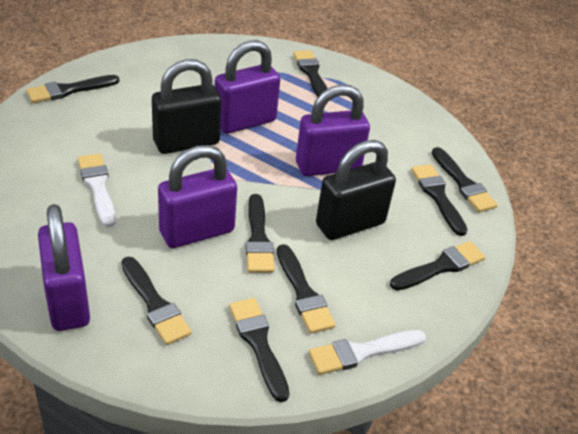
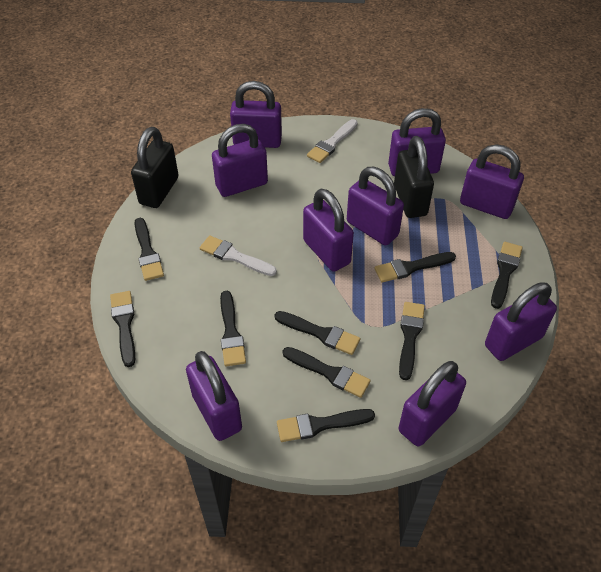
purple padlock: [38,204,90,331] [158,145,237,248] [215,40,280,134] [296,84,370,176] = 4 -> [186,351,242,441] [212,124,268,197] [230,81,282,148] [303,189,354,272] [347,167,404,245] [388,108,446,176] [399,361,466,446] [460,145,524,219] [485,283,557,361] = 9

